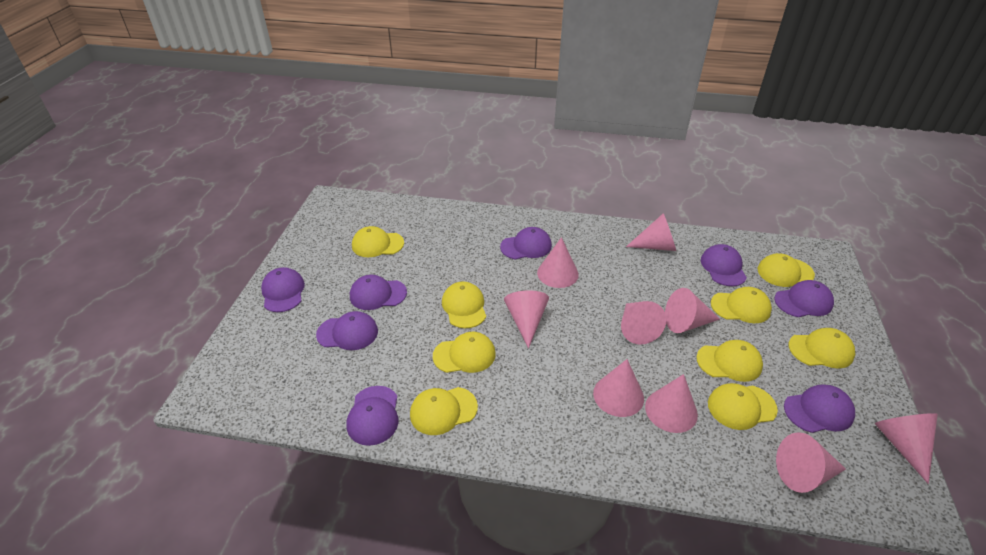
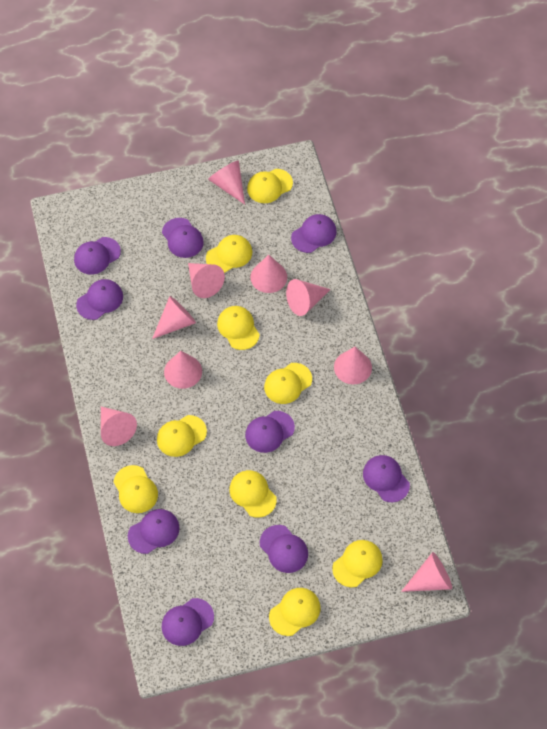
purple cap: [261,267,305,312] [316,311,378,350] [346,386,399,446] [350,275,407,310] [500,227,552,259] [701,244,747,286] [774,280,834,317] [784,385,855,433] = 8 -> [74,237,121,274] [76,279,123,320] [128,509,180,554] [162,218,204,258] [162,598,214,646] [245,411,295,453] [260,525,308,573] [291,214,337,253] [363,455,410,502] = 9

